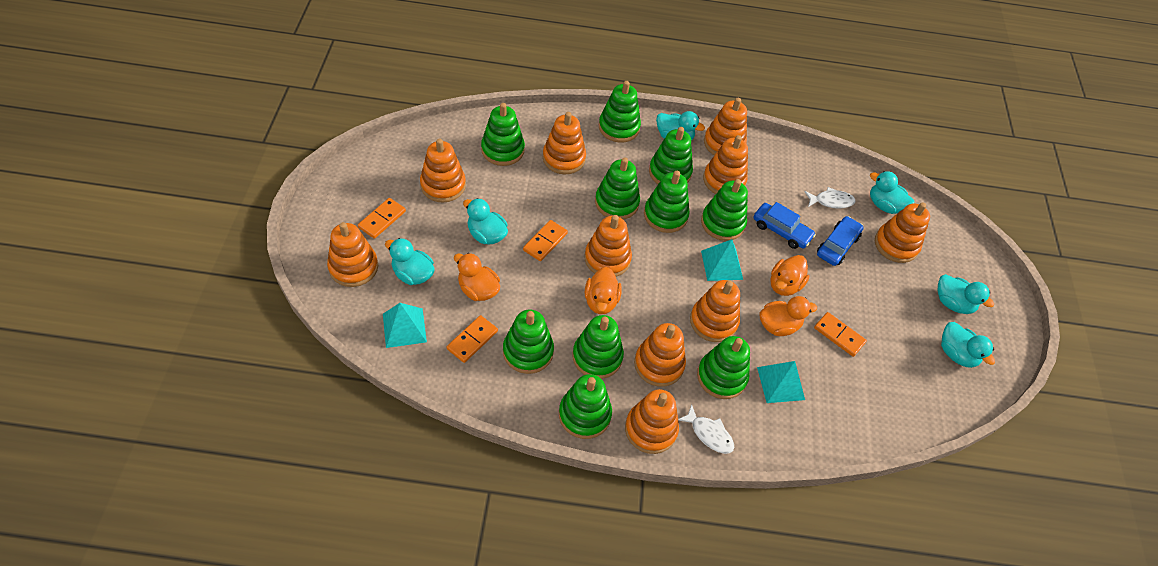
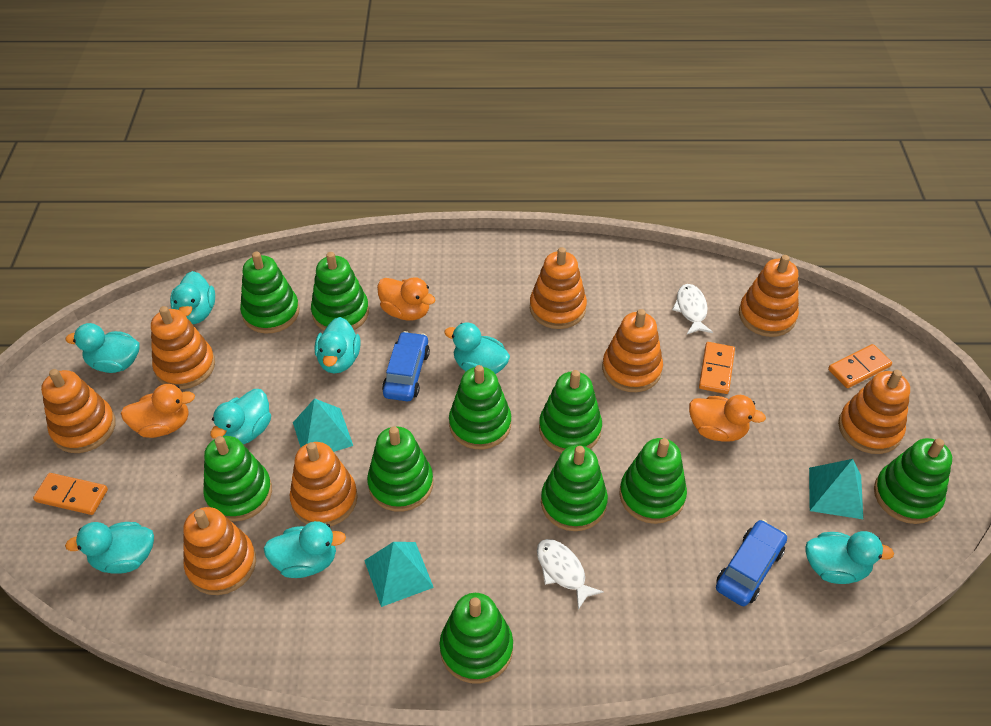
orange domino: [358,198,406,239] [447,315,498,363] [523,220,568,261] [814,312,867,357] = 4 -> [33,473,108,515] [699,342,735,394] [828,344,892,388] = 3
orange duck: [454,253,500,301] [585,267,622,314] [760,296,817,336] [770,255,809,296] = 4 -> [120,384,195,438] [377,277,435,321] [689,395,766,441] = 3
orange stacking toy: [327,222,378,287] [420,139,466,203] [543,112,586,174] [585,215,632,277] [625,389,679,454] [634,323,686,387] [690,280,740,342] [703,135,748,194] [704,98,747,155] [875,202,930,263] = 10 -> [41,369,116,453] [151,306,215,389] [183,507,256,595] [290,442,358,526] [530,247,587,329] [602,309,663,392] [739,255,799,337] [838,370,910,454] = 8
turquoise duck: [385,238,434,285] [463,198,508,244] [656,111,705,140] [870,171,914,214] [938,274,994,314] [941,322,995,368] = 6 -> [65,522,154,574] [66,323,140,373] [170,271,215,324] [210,389,271,444] [263,521,346,578] [315,317,361,373] [444,323,510,374] [805,531,894,584] = 8

